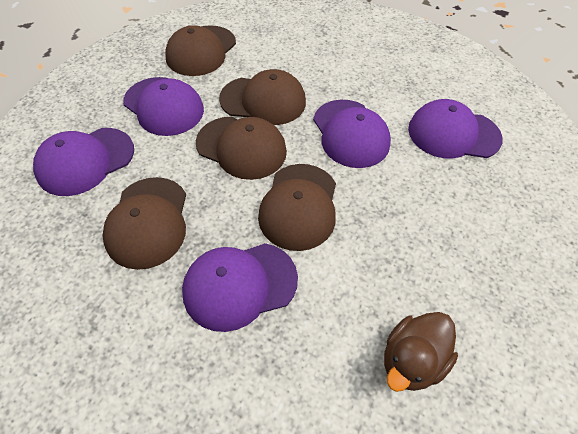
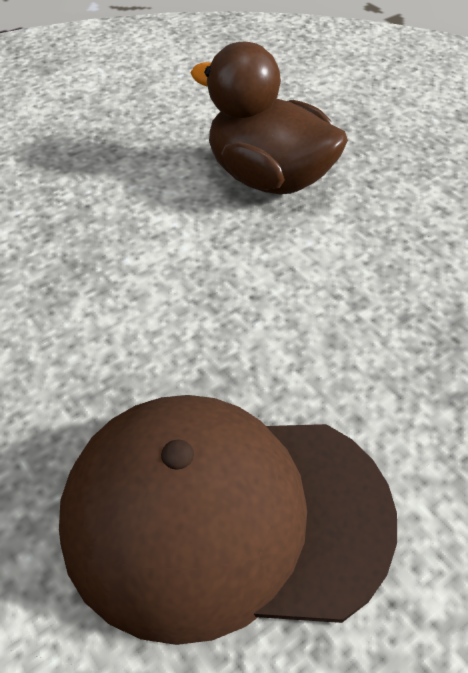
brown cap: [102,177,186,270] [165,25,236,76] [196,117,287,180] [219,69,306,125] [258,164,336,251] = 5 -> [59,395,397,645] = 1
purple cap: [33,128,134,196] [123,77,204,136] [182,243,298,332] [313,100,391,168] [408,99,503,158] = 5 -> none = 0

